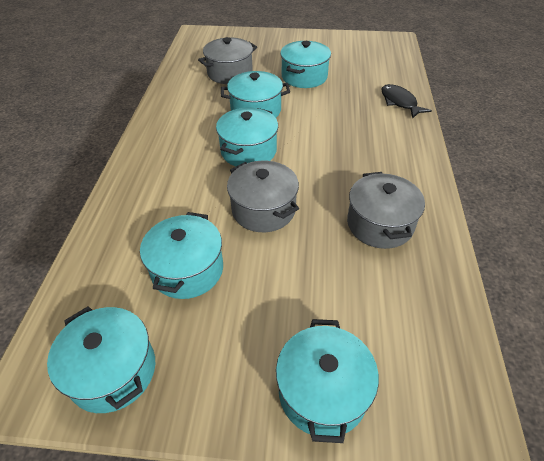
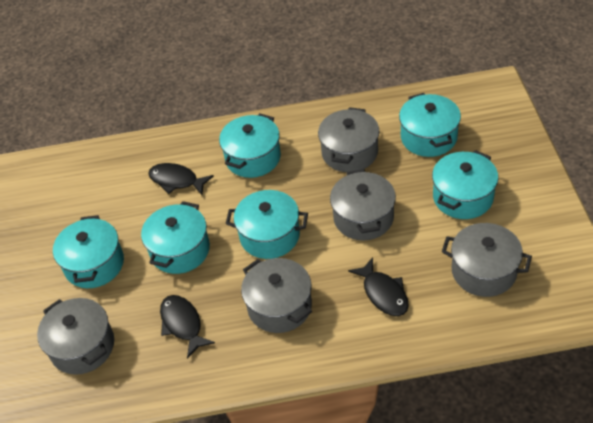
black fish: [381,84,432,119] = 1 -> [148,163,214,195] [160,295,215,359] [348,257,409,316] = 3
grey pot: [198,37,257,84] [227,161,299,232] [347,172,425,249] = 3 -> [37,298,114,375] [241,258,312,333] [318,107,379,172] [330,169,396,241] [442,223,532,297] = 5

